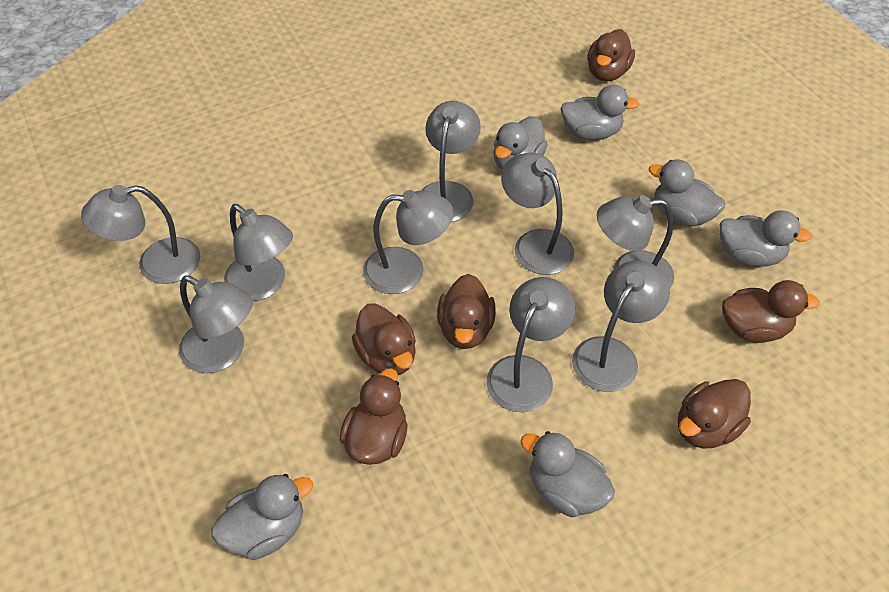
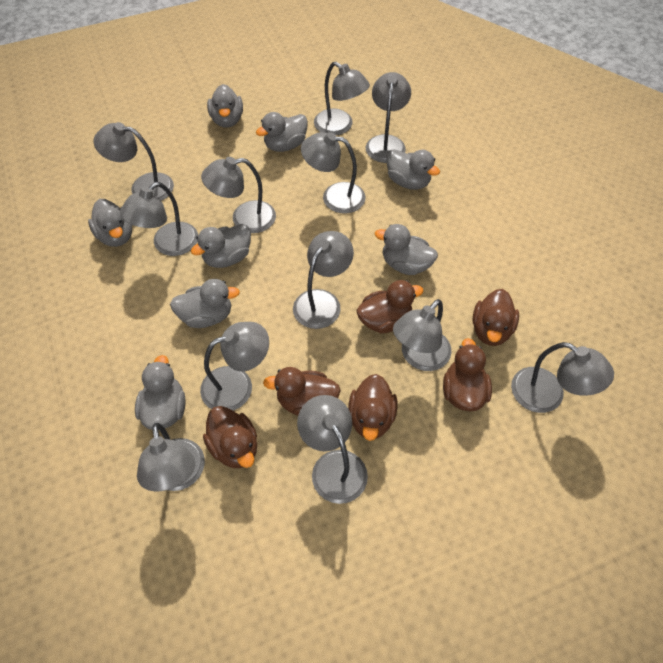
grey duck: [211,474,313,560] [493,117,548,169] [521,431,615,517] [560,85,640,140] [649,159,725,227] [719,210,812,267] = 6 -> [88,199,132,247] [135,355,186,430] [170,279,240,328] [191,224,251,268] [207,84,243,128] [256,112,308,152] [375,224,438,275] [387,149,440,190] = 8
grey lamp: [81,185,200,284] [179,276,253,373] [224,204,293,301] [363,190,453,294] [422,101,481,222] [486,277,575,412] [501,153,574,275] [572,261,670,392] [597,195,674,288] = 9 -> [94,122,174,201] [120,182,198,256] [137,423,205,491] [200,322,269,411] [201,157,276,233] [293,231,354,329] [297,395,368,504] [301,132,365,214] [314,62,370,135] [366,72,411,163] [393,299,452,371] [511,342,614,413] = 12

